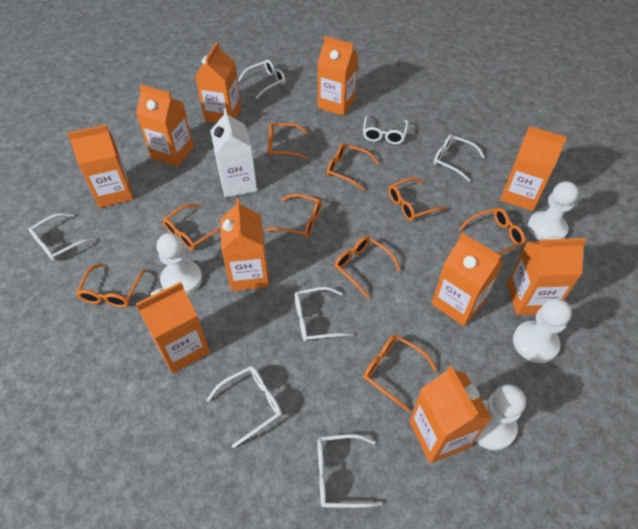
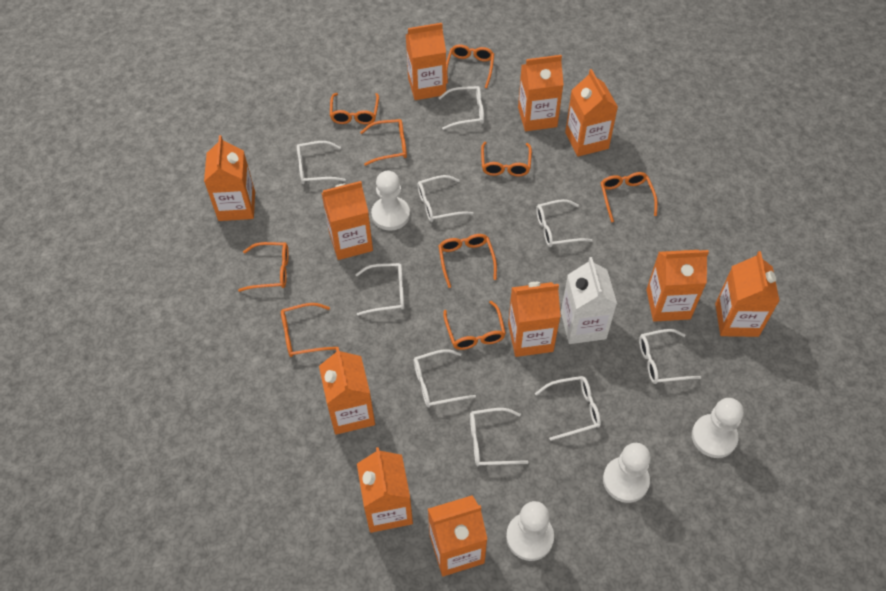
orange carton: [67,125,133,208] [136,84,194,167] [136,282,210,374] [195,42,241,123] [220,198,269,291] [318,36,358,116] [409,366,492,463] [432,233,504,326] [500,126,567,211] [507,237,587,315] = 10 -> [204,135,255,221] [319,347,375,435] [322,181,373,260] [357,447,413,533] [406,23,446,100] [428,495,487,576] [508,282,561,357] [518,55,564,131] [565,69,618,157] [646,250,709,322] [715,251,780,337] = 11
white glasses: [28,213,96,261] [206,366,282,448] [238,60,286,98] [295,287,354,342] [317,434,383,508] [363,115,409,144] [434,134,485,182] = 7 -> [297,141,346,184] [356,263,404,316] [413,349,476,407] [417,175,473,222] [438,86,484,130] [470,408,529,466] [535,376,601,441] [536,199,593,247] [639,329,701,384] = 9

